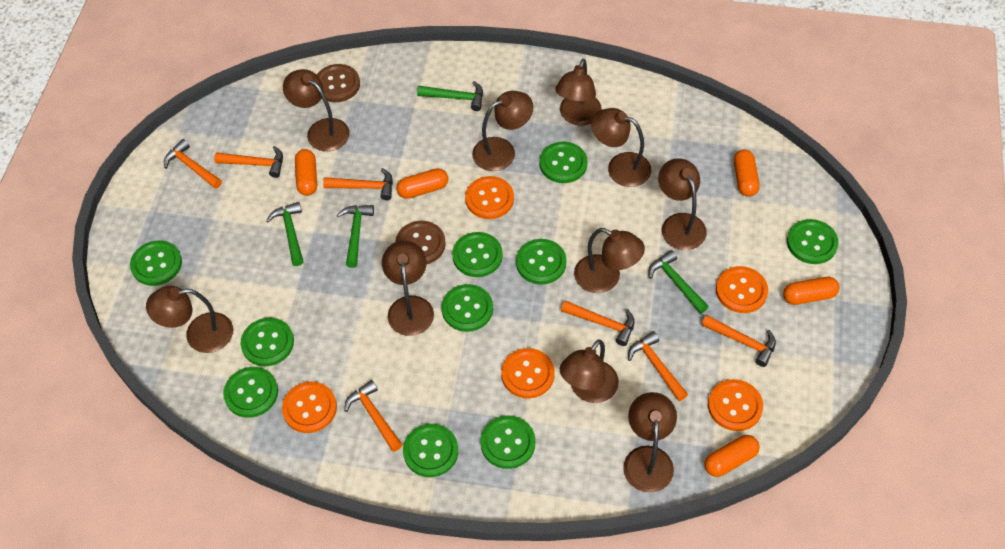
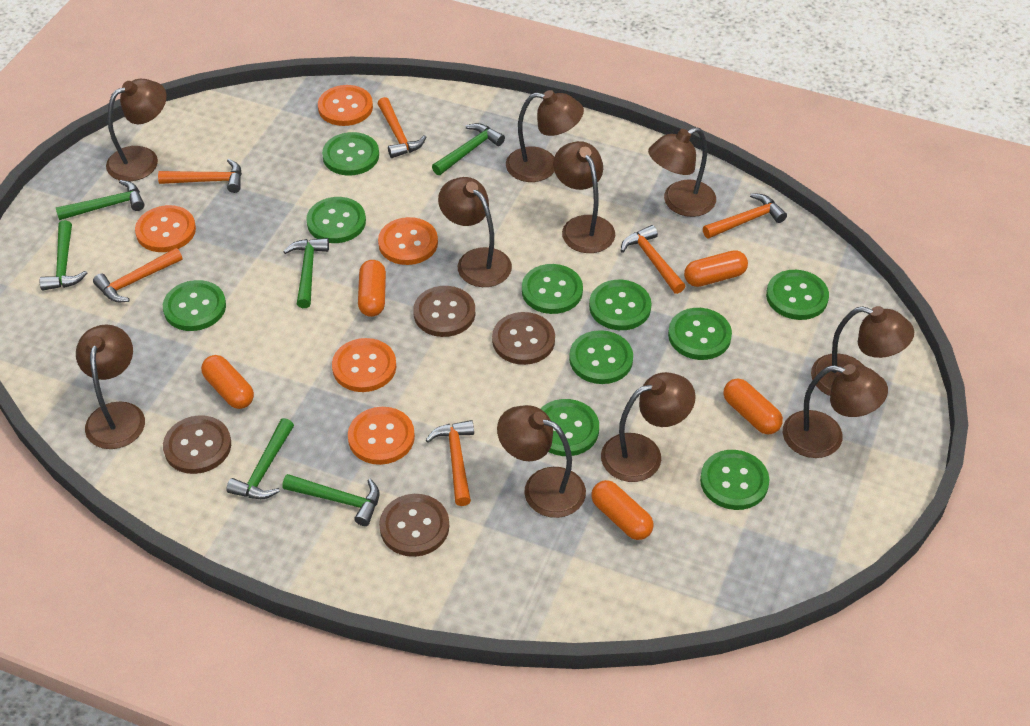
brown button: [317,64,360,102] [395,221,446,265] = 2 -> [163,415,231,474] [379,494,449,557] [413,286,475,337] [492,312,555,365] = 4
green hammer: [266,202,304,266] [337,205,374,268] [417,81,483,111] [648,250,709,314] = 4 -> [40,220,87,290] [56,180,145,220] [226,418,294,499] [282,474,379,526] [283,238,329,308] [432,123,505,175] = 6
orange hammer: [164,139,222,189] [214,146,283,178] [323,168,393,200] [344,380,403,452] [561,300,635,346] [628,331,688,401] [702,315,776,367] = 7 -> [93,248,183,302] [158,159,242,193] [377,97,426,158] [426,420,474,506] [621,225,685,294] [703,193,787,239] = 6

